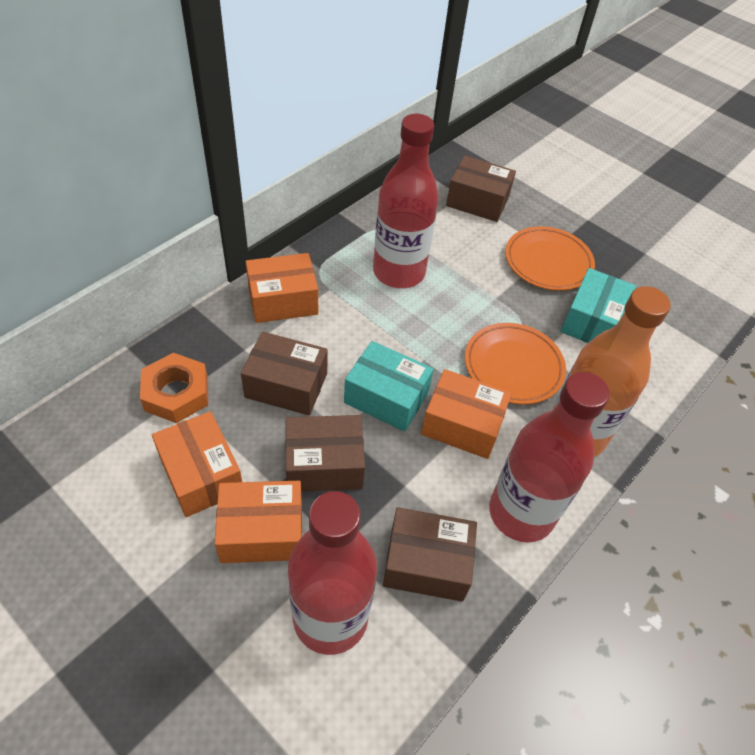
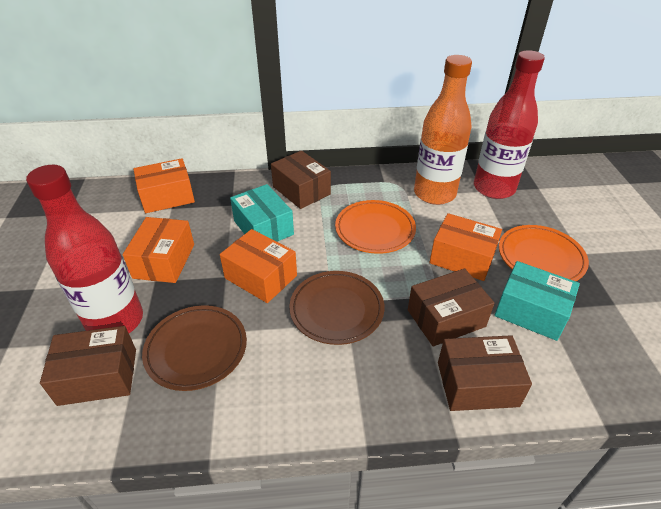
brown plate: none = 0 -> [142,305,247,391] [289,271,385,345] = 2
orange nut: [140,353,208,423] = 1 -> none = 0
red bottle: [288,491,377,655] [373,114,439,288] [489,372,610,543] = 3 -> [26,165,143,333] [474,50,545,199] = 2

